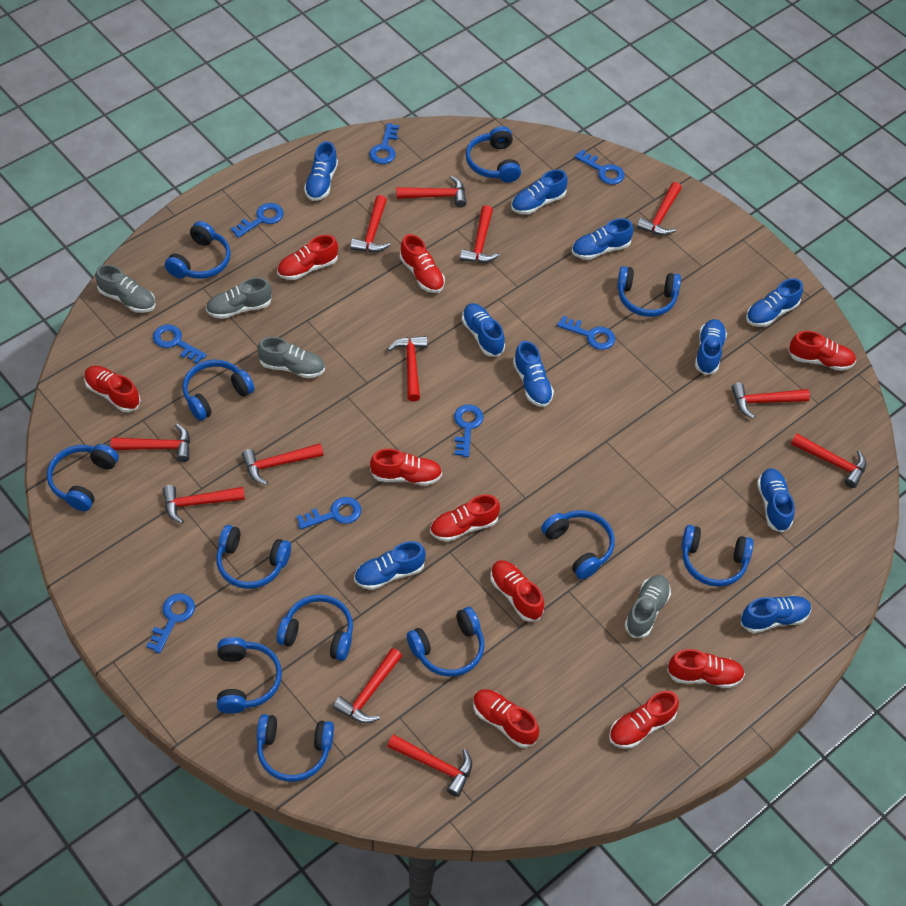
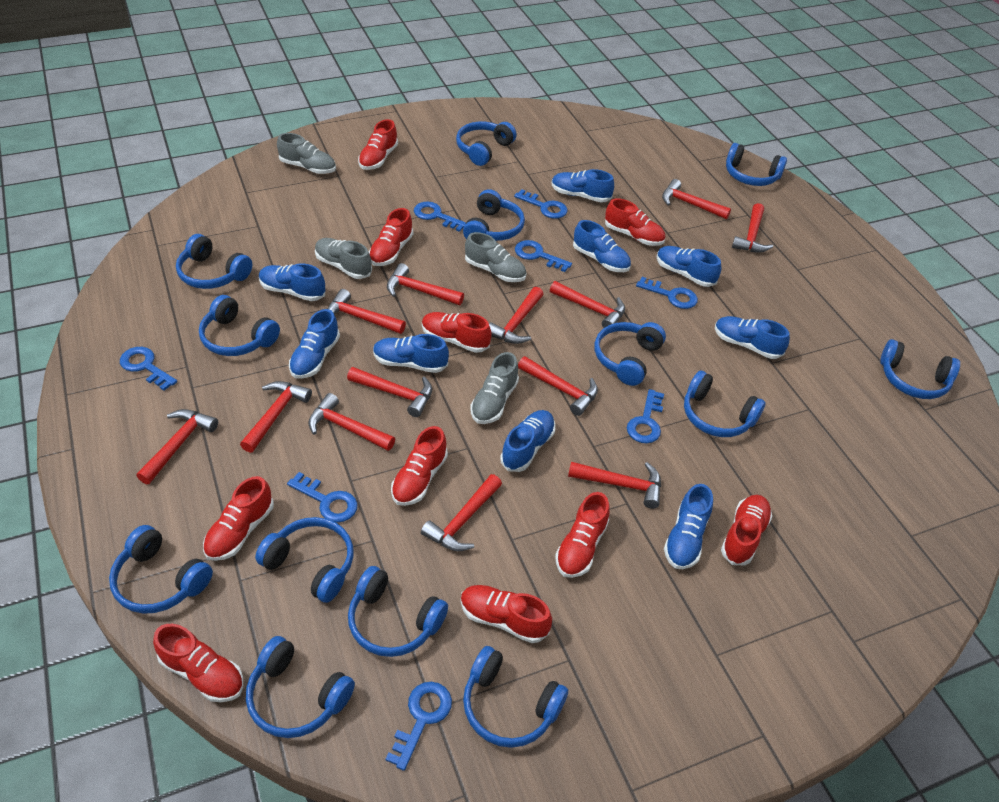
blue headphones: [47,444,119,511] [165,221,231,279] [182,360,255,421] [216,525,291,589] [217,637,282,714] [257,714,334,782] [277,595,353,661] [407,607,484,677] [466,126,521,183] [541,510,615,580] [617,266,681,317] [681,525,754,587] = 12 -> [109,525,213,614] [176,234,252,289] [199,295,280,356] [246,636,355,738] [255,517,354,603] [348,566,448,657] [456,122,517,166] [463,189,525,241] [463,646,568,748] [595,322,666,386] [684,371,765,437] [726,143,787,186] [880,339,960,399] = 13
blue shoe: [304,141,338,201] [354,541,426,590] [462,303,505,357] [511,169,568,214] [513,341,554,407] [572,218,634,260] [695,319,727,375] [741,596,811,633] [746,278,803,327] [757,468,795,533] = 10 -> [259,263,325,301] [289,309,340,379] [373,334,449,373] [500,410,555,472] [552,169,614,203] [573,220,631,272] [657,246,721,287] [664,484,713,569] [715,316,790,359] = 9
red hammer: [111,424,190,462] [163,485,245,524] [242,443,323,485] [333,648,402,723] [350,195,390,252] [387,734,472,797] [388,336,427,401] [396,176,467,208] [460,205,500,263] [637,182,682,236] [731,382,810,419] [791,433,866,488] = 12 -> [136,409,218,484] [240,381,312,453] [308,393,395,451] [328,289,406,334] [347,367,432,417] [387,263,464,305] [421,474,502,551] [489,287,543,344] [518,356,598,416] [550,281,625,328] [568,462,661,509] [662,179,731,219] [732,203,773,253] = 13

